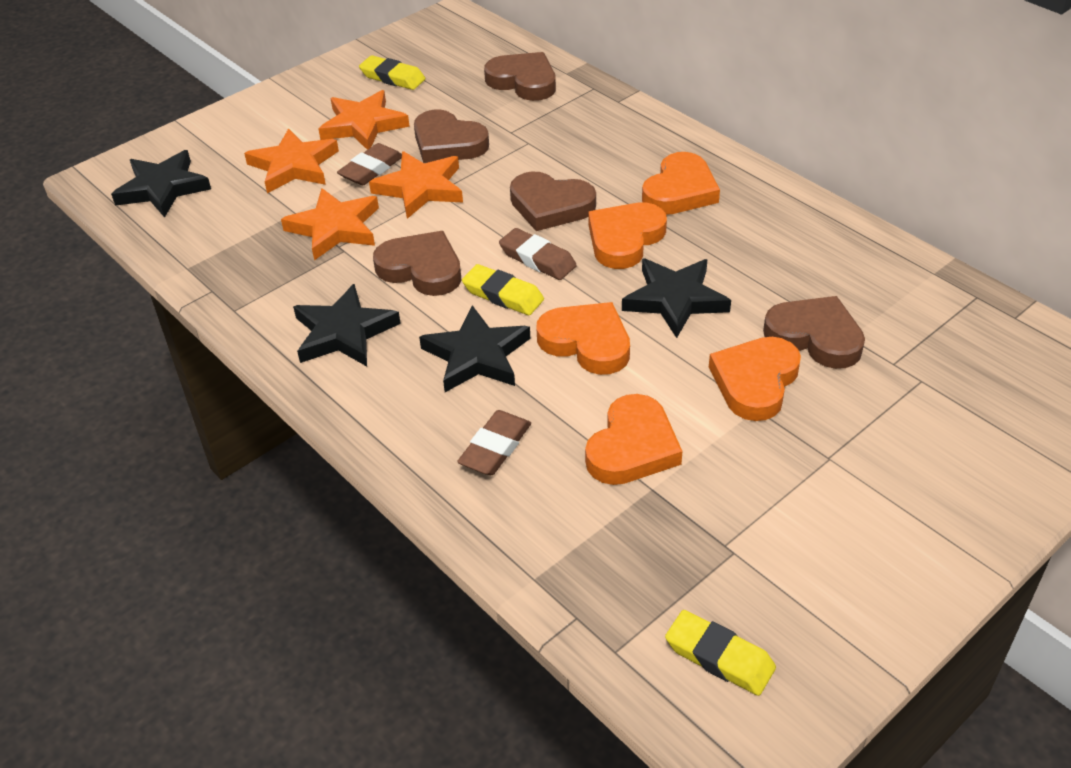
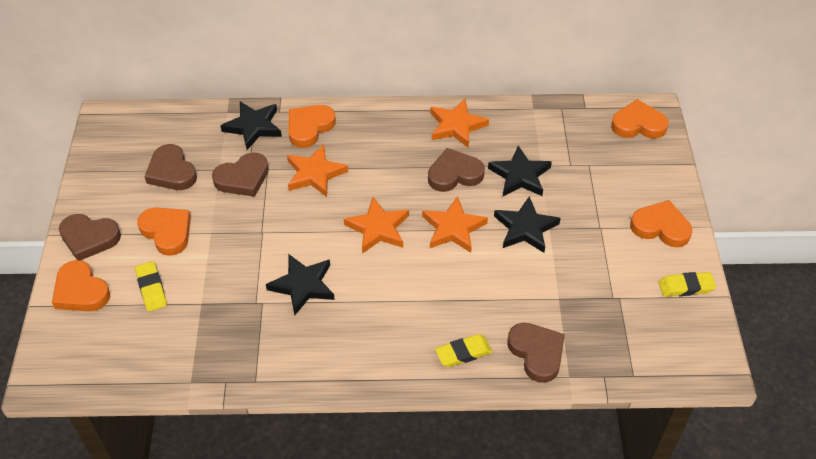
brown eraser: [337,143,402,185] [457,410,531,475] [499,228,577,280] = 3 -> none = 0

